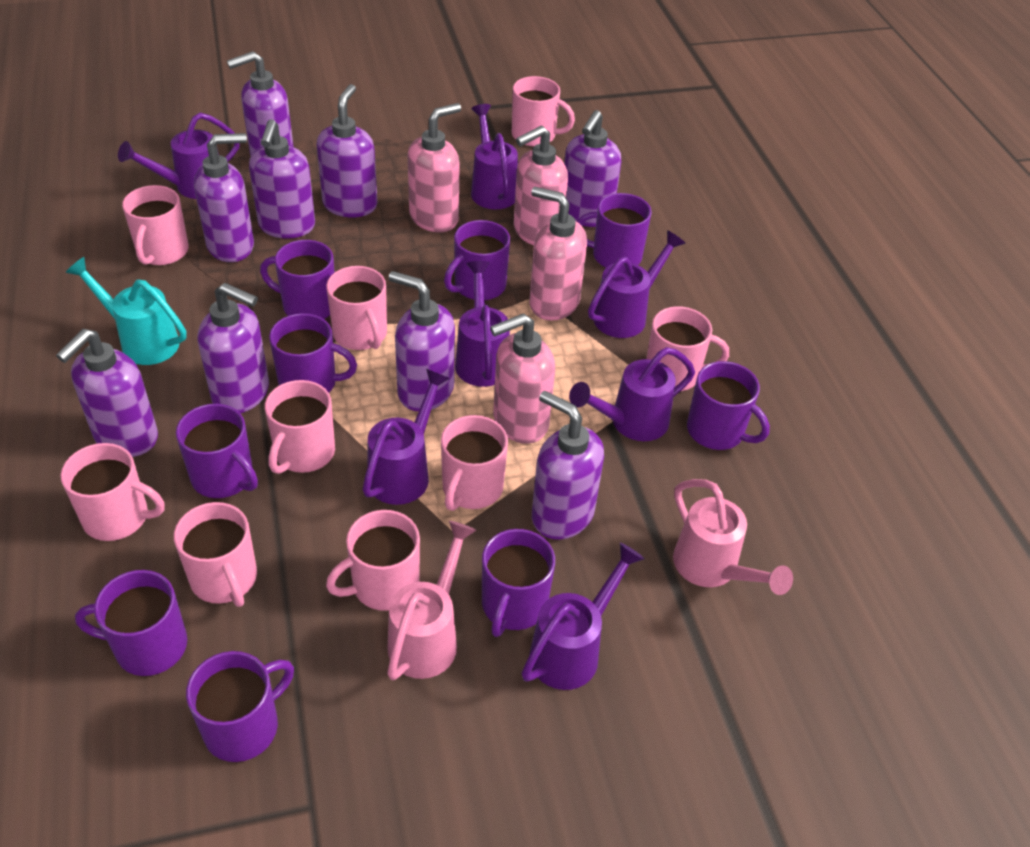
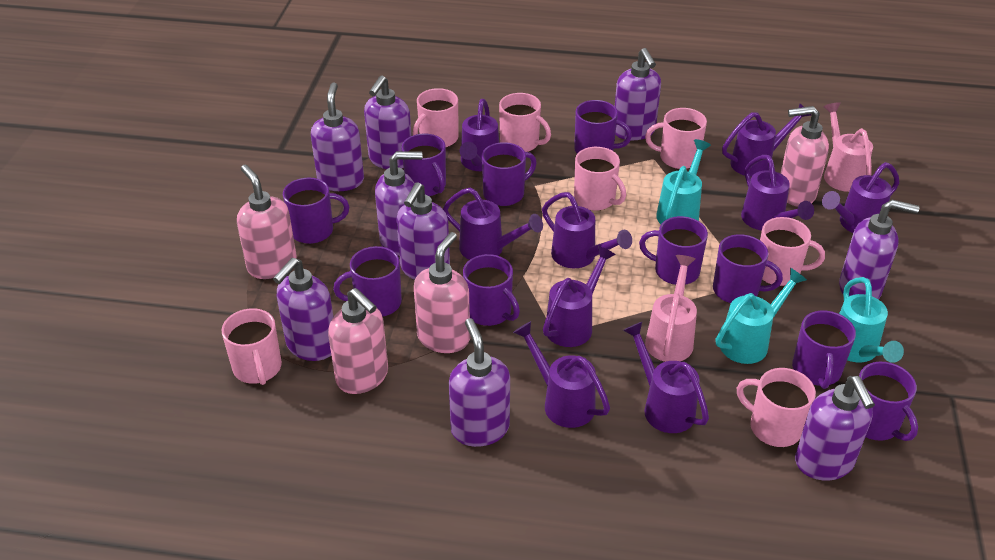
pink mug: [60,443,165,541] [122,185,189,265] [174,502,257,607] [265,380,335,474] [326,266,387,350] [326,510,420,611] [441,415,508,511] [512,76,575,146] [646,306,729,391] = 9 -> [222,308,282,385] [413,88,458,147] [499,93,551,152] [574,147,626,211] [645,108,707,169] [737,368,816,447] [760,217,825,286] = 7
purple mug: [75,570,187,676] [176,404,258,498] [186,651,294,762] [260,240,334,319] [269,313,357,393] [444,220,510,300] [482,529,555,637] [577,193,652,268] [687,361,770,450] = 9 -> [283,178,349,244] [333,246,402,317] [402,134,446,196] [463,254,520,326] [482,142,537,206] [574,100,632,154] [639,216,708,285] [713,234,783,303] [792,311,856,389] [859,362,918,441] = 10
purple watering can: [118,113,240,199] [362,369,450,505] [455,261,510,387] [471,104,518,209] [522,542,645,690] [569,347,695,441] [588,230,685,338] = 7 -> [443,188,543,260] [460,99,499,171] [513,321,610,428] [542,192,632,268] [543,246,616,347] [623,322,709,433] [722,103,812,177] [741,155,814,230] [822,162,899,233] = 9
turquoise watering can: [66,257,186,365] = 1 -> [656,139,711,224] [716,268,807,364] [839,277,904,363] = 3

